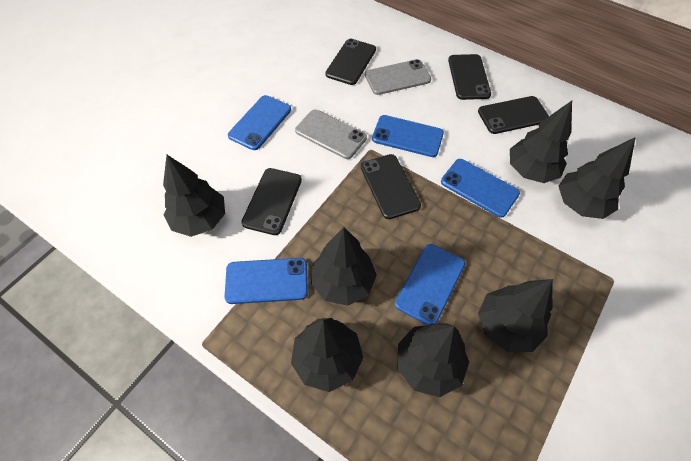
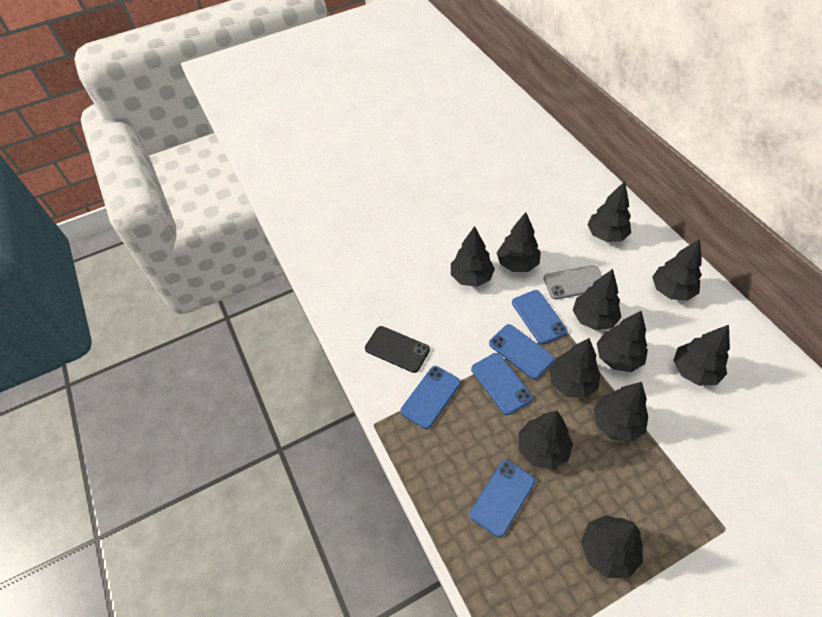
black phone: [242,168,302,235] [325,39,376,85] [361,154,421,219] [448,54,491,100] [478,96,549,134] = 5 -> [365,326,430,373] = 1
black tree: [163,155,225,237] [291,318,364,392] [311,227,377,306] [398,323,469,397] [478,279,553,352] [510,101,572,183] [559,137,636,219] = 7 -> [451,226,495,287] [497,212,541,272] [518,411,573,470] [549,338,601,398] [573,269,622,330] [581,515,643,578] [587,181,631,242] [593,382,648,442] [597,310,648,372] [652,239,702,301] [673,325,730,386] = 11
grey phone: [295,110,367,159] [365,59,431,95] = 2 -> [544,265,602,300] = 1

